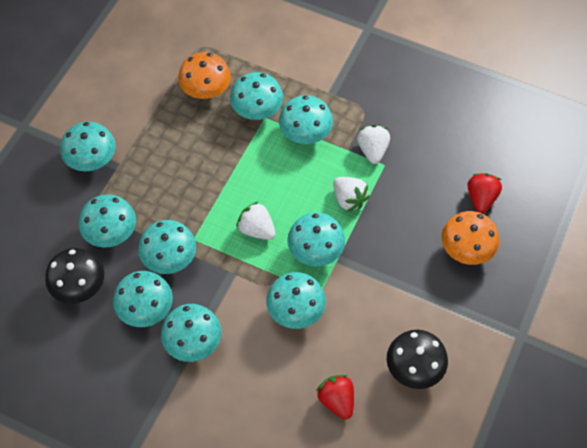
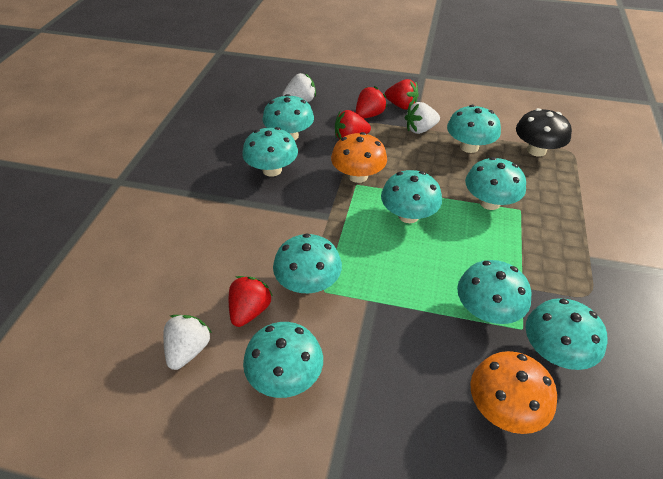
black mushroom: [45,248,104,304] [387,330,448,389] = 2 -> [516,108,572,157] = 1
red strawberry: [316,375,354,419] [468,173,502,213] = 2 -> [229,276,273,327] [335,110,371,139] [356,86,387,119] [385,79,419,109] = 4

